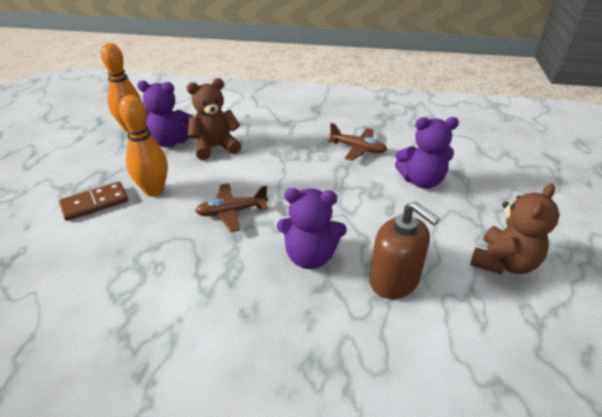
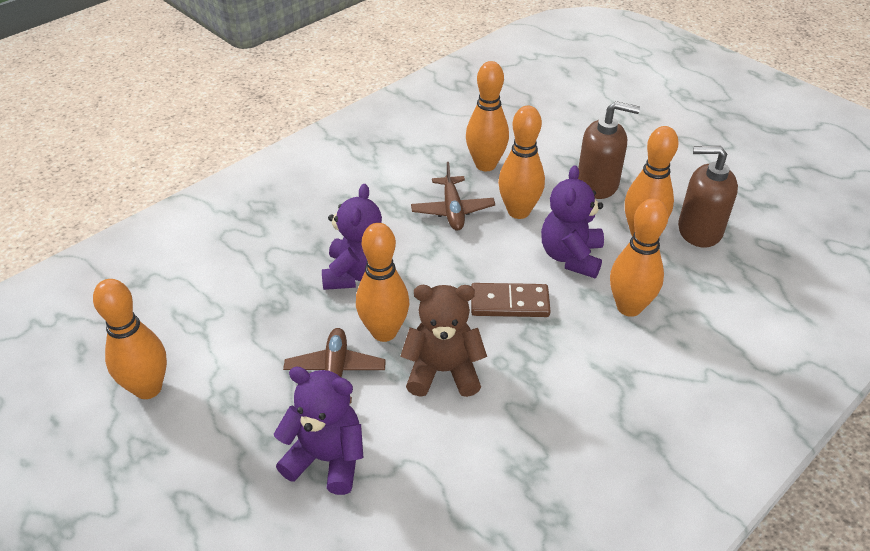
brown soap dispenser: [369,201,440,299] = 1 -> [578,101,640,199] [678,146,738,248] = 2
brown teddy bear: [187,78,241,160] [470,184,560,275] = 2 -> [401,285,487,397] = 1
orange bowling pin: [101,43,142,132] [119,95,168,197] = 2 -> [93,279,167,399] [356,223,409,342] [466,61,509,171] [498,106,545,219] [610,198,668,317] [625,126,679,236] = 6

